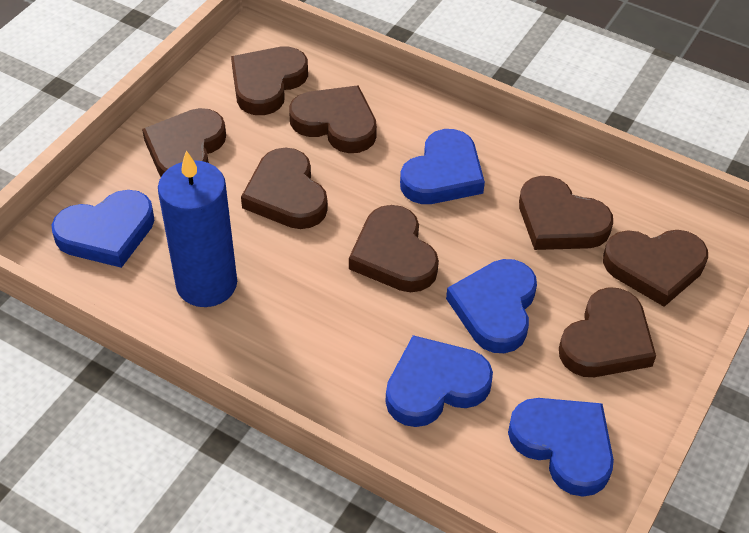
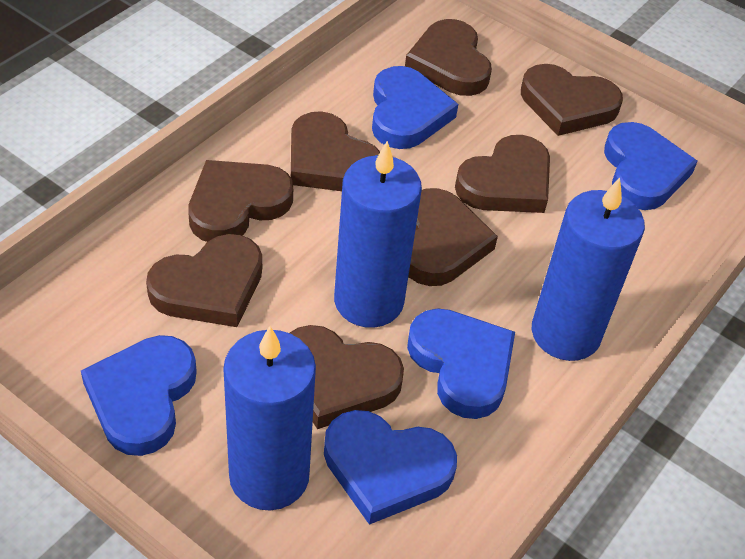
blue candle: [158,150,237,307] = 1 -> [223,326,316,511] [334,141,422,328] [532,178,645,361] = 3

